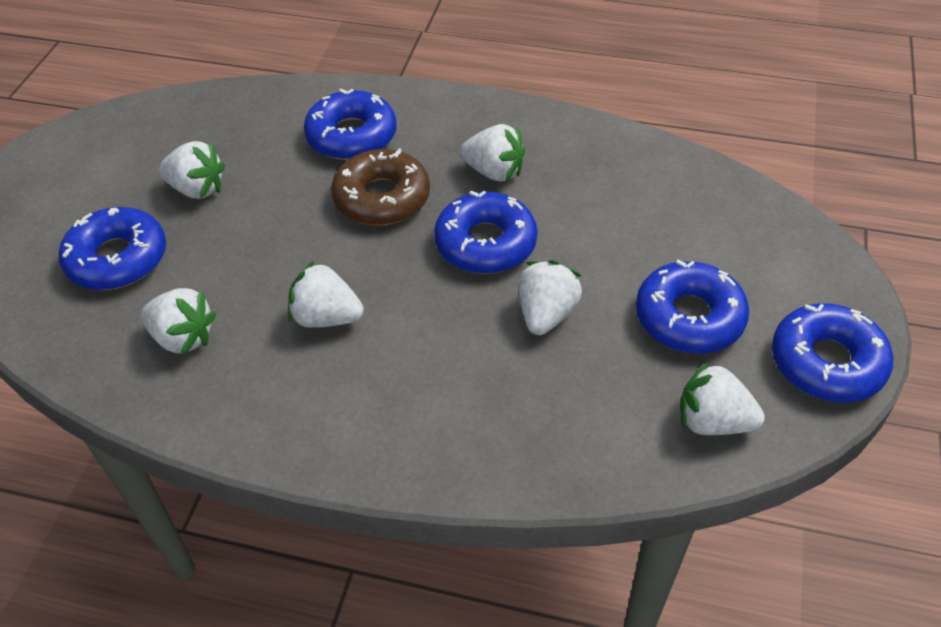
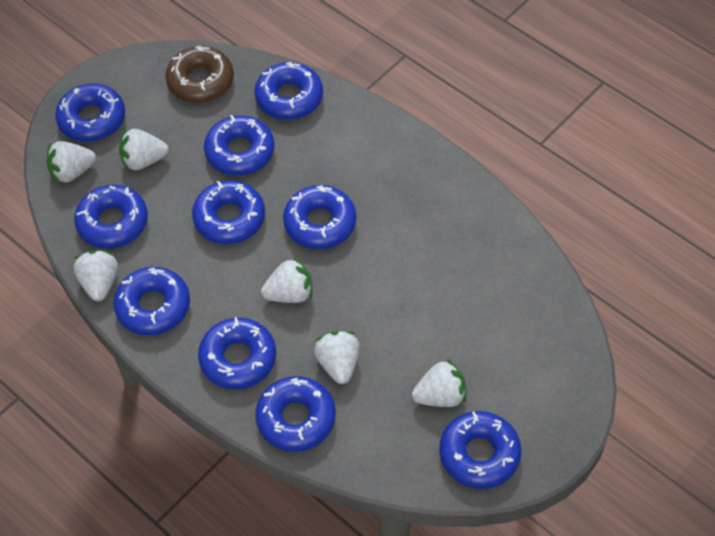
blue donut: [59,207,166,290] [304,89,397,160] [434,191,538,274] [636,260,749,354] [772,303,893,402] = 5 -> [55,84,125,142] [74,185,148,249] [113,267,190,336] [192,180,265,244] [198,317,276,389] [204,115,275,176] [254,62,323,120] [255,376,336,452] [283,185,356,249] [439,411,522,489] = 10

